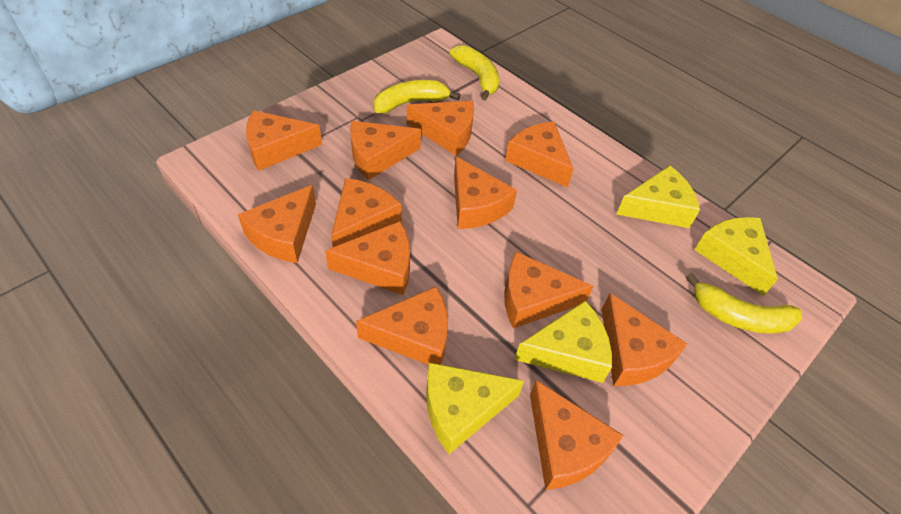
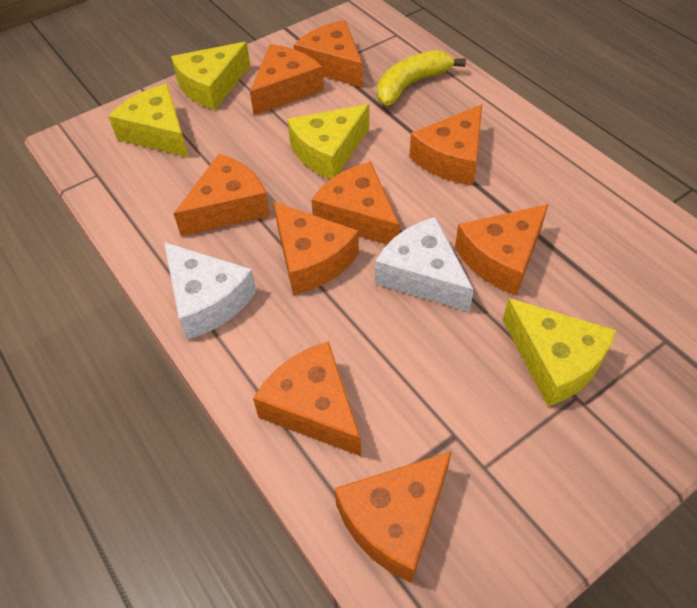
orange cheese: [238,185,316,263] [246,110,322,171] [325,221,410,295] [331,178,402,247] [350,121,421,180] [356,286,448,365] [407,101,474,156] [454,157,517,229] [504,252,593,328] [505,122,574,187] [530,380,624,490] [602,293,688,386] = 12 -> [173,154,270,237] [250,44,324,116] [253,341,361,456] [273,201,359,295] [294,20,363,88] [311,162,400,245] [334,451,452,583] [409,105,482,185] [455,204,548,295] = 9
white cheese: none = 0 -> [164,242,257,340] [375,217,474,312] = 2
yellow banana: [373,80,460,113] [450,45,499,100] [686,273,802,334] = 3 -> [377,50,466,106] = 1

